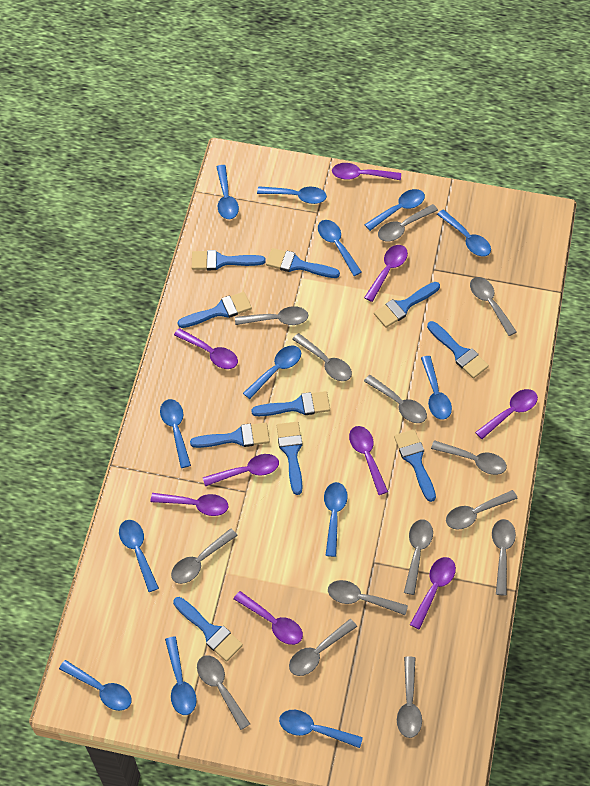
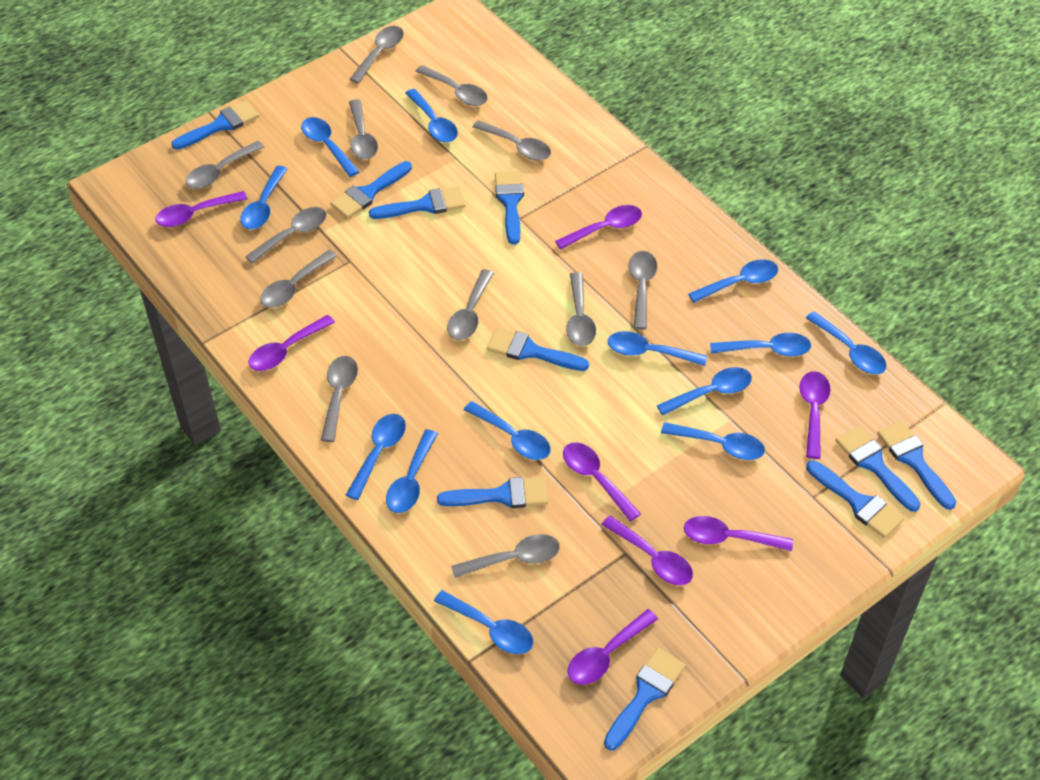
grey spoon: [171,528,238,584] [197,655,250,730] [235,306,308,325] [289,619,357,676] [292,333,352,381] [328,580,408,615] [364,375,427,423] [378,204,438,241] [397,656,422,738] [404,520,433,595] [431,440,507,475] [446,490,518,530] [470,277,517,336] [492,519,516,596] = 14 -> [186,141,264,189] [245,207,326,264] [260,250,337,308] [321,356,358,442] [349,26,404,84] [349,99,378,159] [415,65,488,106] [447,269,494,340] [451,534,560,578] [473,120,551,160] [566,272,596,346] [628,251,657,329] = 12
purple spoon: [150,493,228,516] [174,328,238,369] [203,454,279,486] [234,591,303,645] [332,163,401,180] [349,426,388,495] [364,245,408,302] [410,557,456,630] [475,389,538,439] = 9 -> [155,191,247,227] [249,315,335,371] [555,205,642,249] [563,442,641,521] [568,609,658,685] [601,516,693,585] [684,516,793,551] [800,371,831,459] = 8

